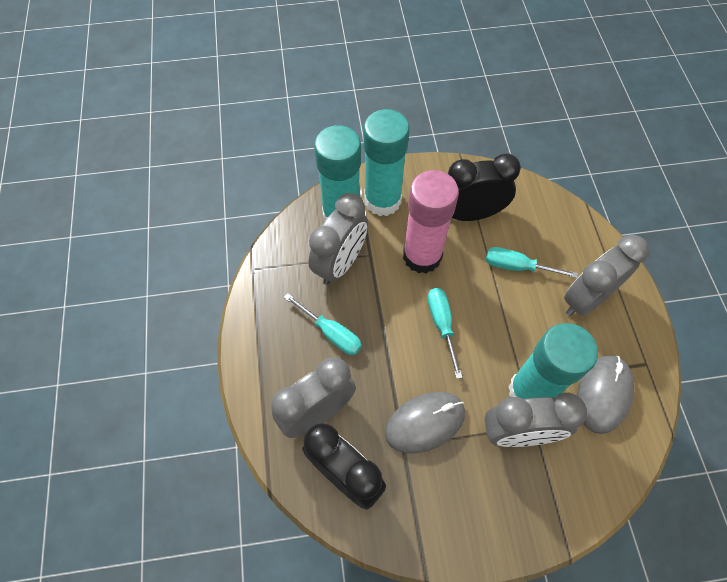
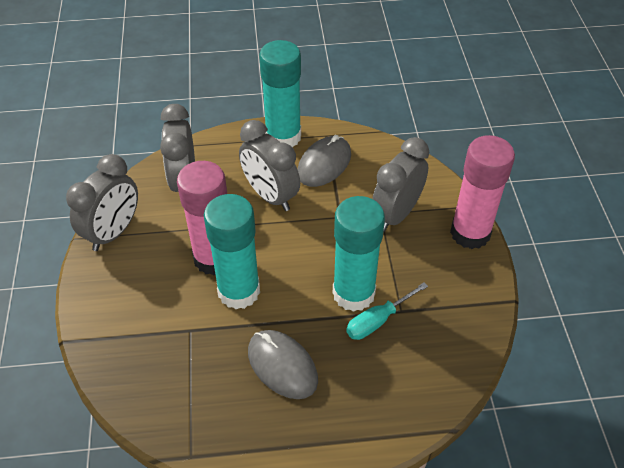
black clock: [302,423,386,510] [448,153,521,221] = 2 -> none = 0
pink glue stick: [403,170,459,273] = 1 -> [177,161,227,275] [450,135,515,249] = 2
turquoise screwdriver: [284,293,362,355] [428,288,463,379] [486,247,578,278] = 3 -> [346,282,428,340] = 1

